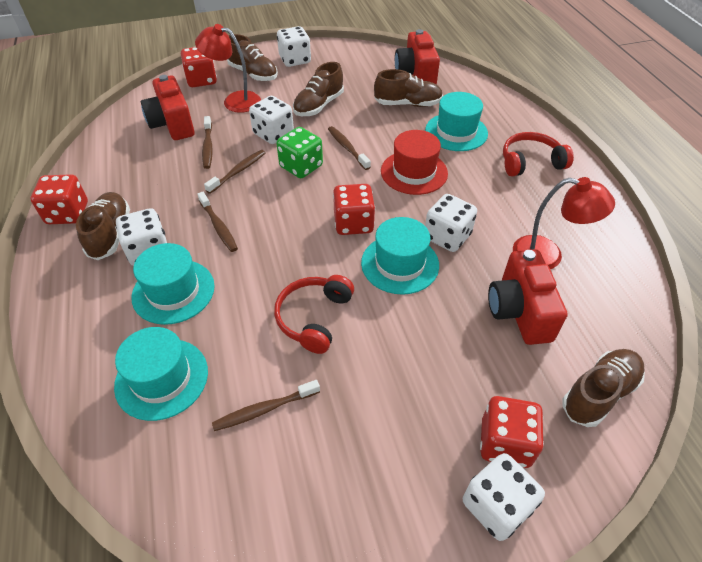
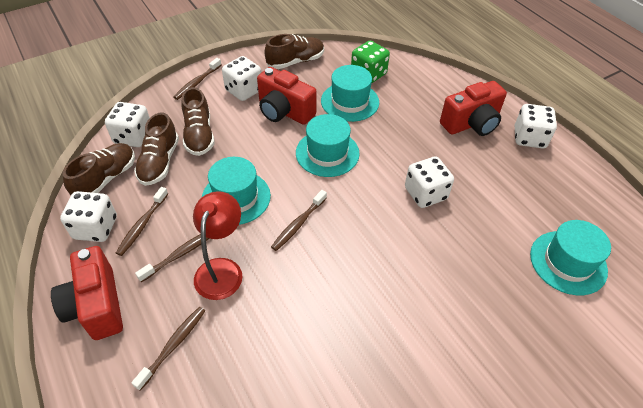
brown shoe: [76,192,130,260] [227,34,278,81] [293,62,344,116] [374,69,443,107] [562,349,645,427] = 5 -> [62,143,135,195] [134,112,179,186] [181,87,215,156] [264,34,324,69] = 4
red dice: [31,174,88,224] [181,47,217,87] [333,184,375,235] [480,396,544,468] = 4 -> none = 0
red hat: [381,130,448,195] = 1 -> none = 0
red headphones: [274,275,354,354] [503,132,574,177] = 2 -> none = 0
red lamp: [195,24,261,113] [513,177,615,269] = 2 -> [193,191,242,300] = 1

